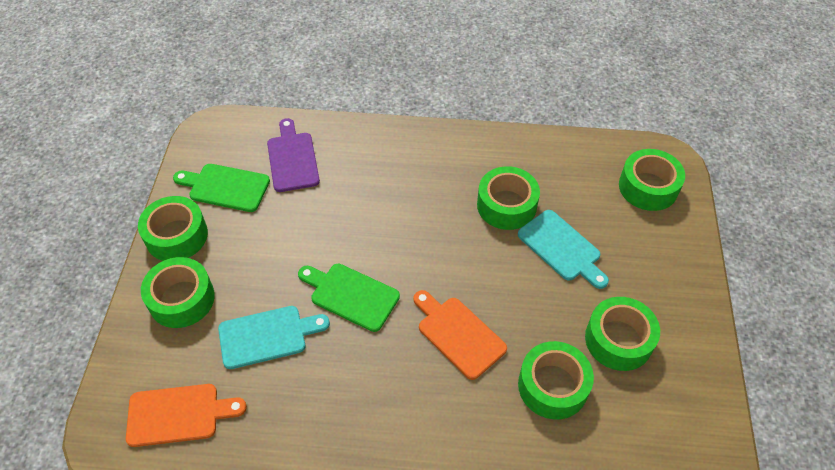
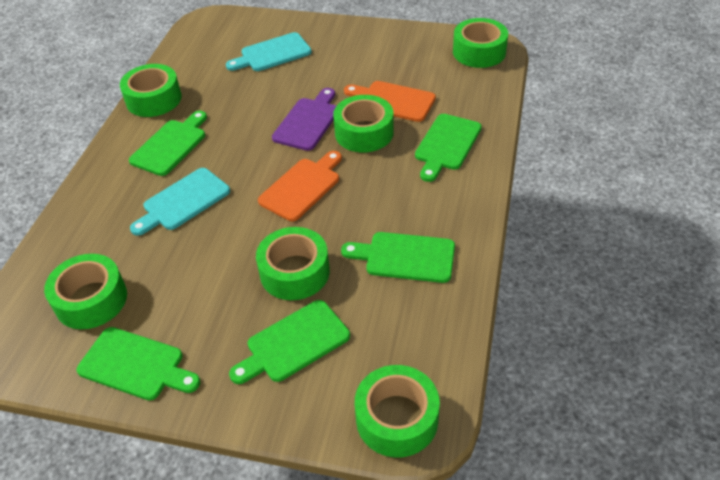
green cutting board: [173,164,270,212] [298,264,400,332] = 2 -> [77,327,200,400] [129,111,207,176] [229,300,350,384] [341,232,455,283] [415,114,482,182] = 5

